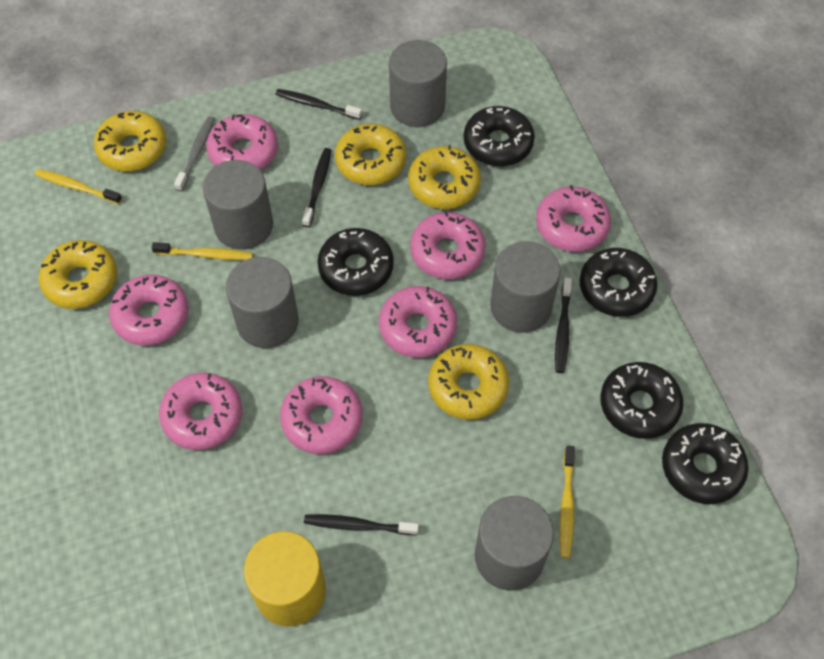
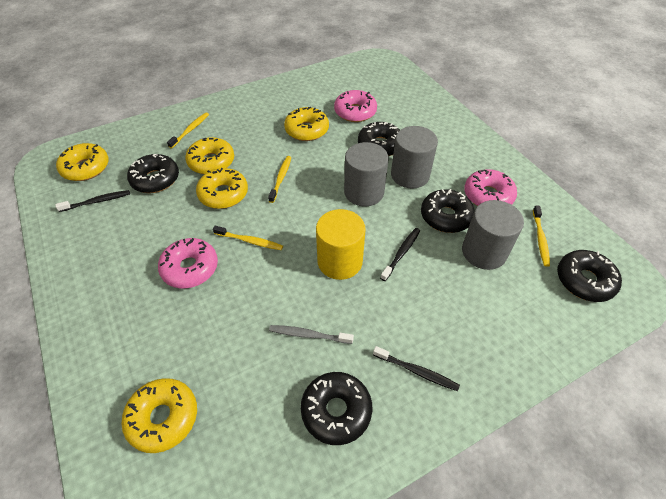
black toothbrush: [275,89,362,120] [302,148,331,227] [304,514,419,535] [555,278,572,373] = 4 -> [55,190,130,212] [373,346,460,391] [380,228,420,281] = 3
grey cylinder: [203,160,273,250] [226,257,299,348] [389,40,447,127] [475,496,554,591] [490,241,561,333] = 5 -> [344,142,389,206] [391,126,438,188] [462,200,524,270] = 3
pink donut: [109,275,189,346] [159,373,242,450] [206,114,278,170] [280,376,363,454] [379,286,457,358] [410,211,486,279] [536,185,611,252] = 7 -> [158,238,218,288] [334,90,377,122] [464,169,517,206] = 3
yellow toothbrush: [35,169,122,204] [151,242,253,260] [560,446,575,558] = 3 -> [167,112,209,148] [213,226,283,250] [268,156,291,203] [533,205,550,267] = 4

